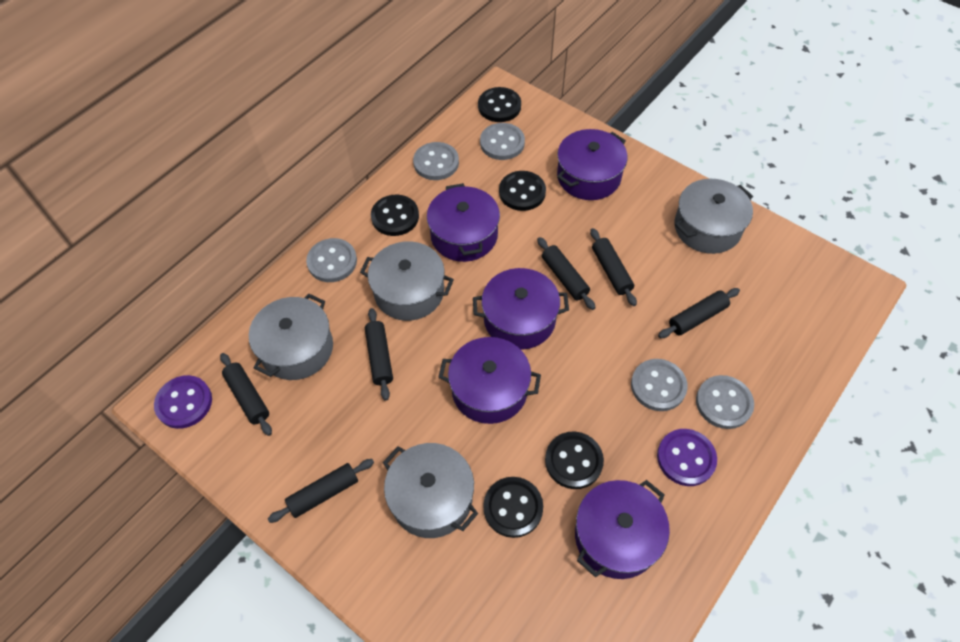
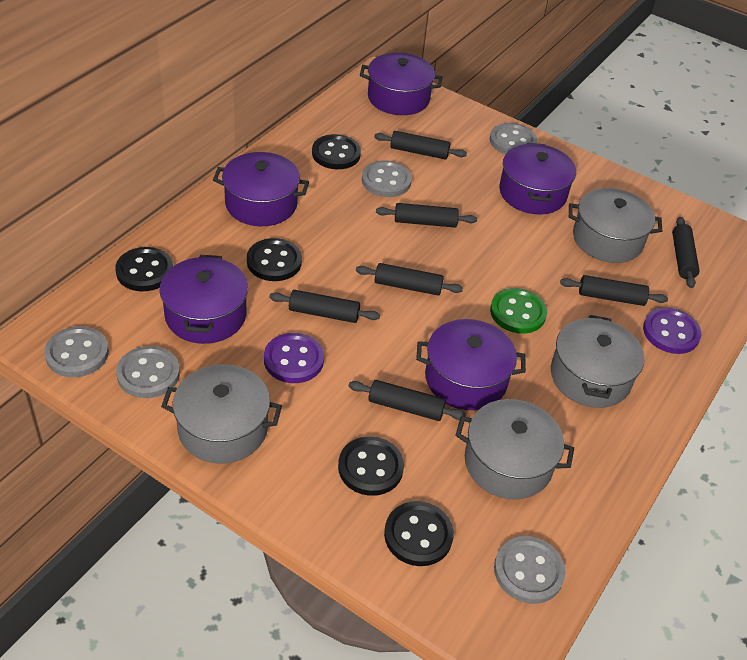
black rolling pin: [220,353,272,436] [268,459,374,523] [365,308,393,401] [537,237,596,310] [590,228,637,306] [658,288,740,338] = 6 -> [269,290,380,323] [348,380,467,421] [356,263,463,296] [374,131,467,160] [376,203,477,228] [560,275,668,306] [672,217,700,288] = 7
green button: none = 0 -> [490,288,547,334] = 1

